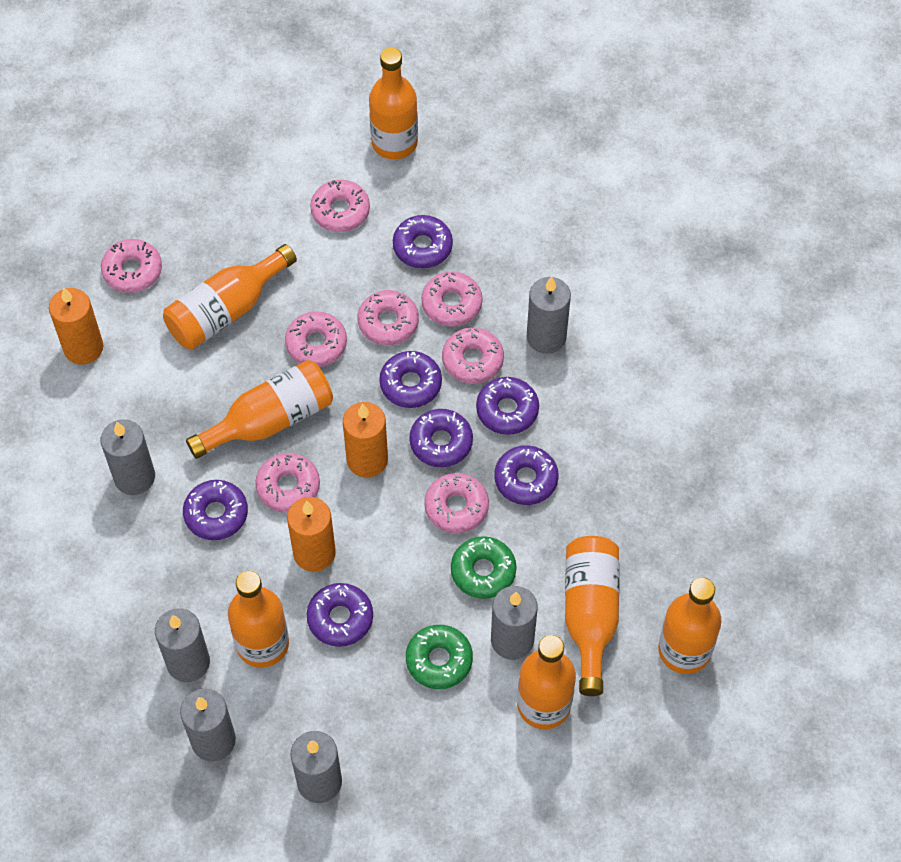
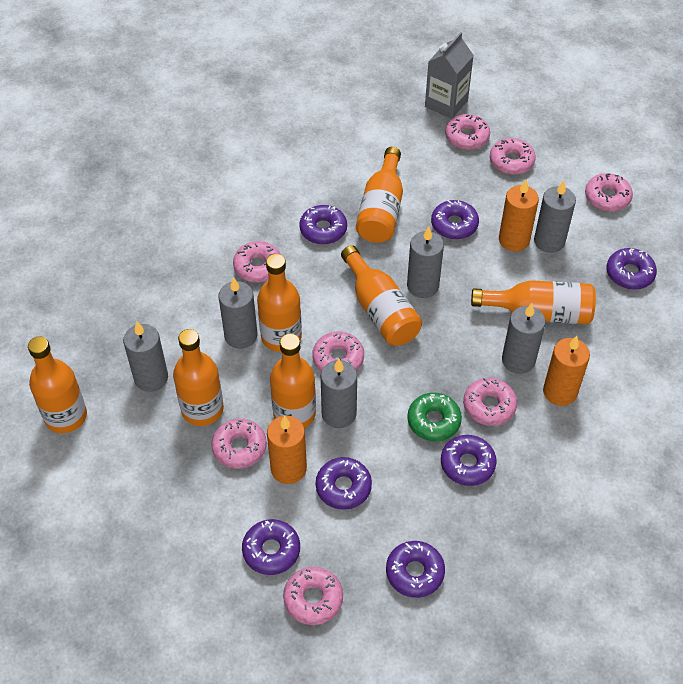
green donut: [406,625,473,689] [451,536,517,599] = 2 -> [407,393,462,441] = 1
grey carton: none = 0 -> [425,32,474,119] = 1

